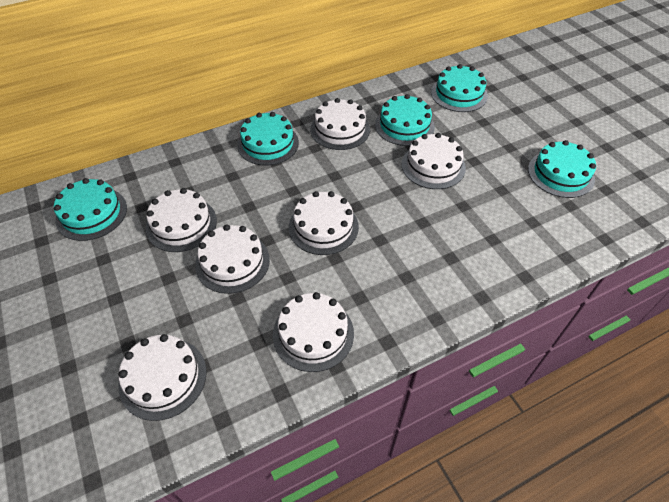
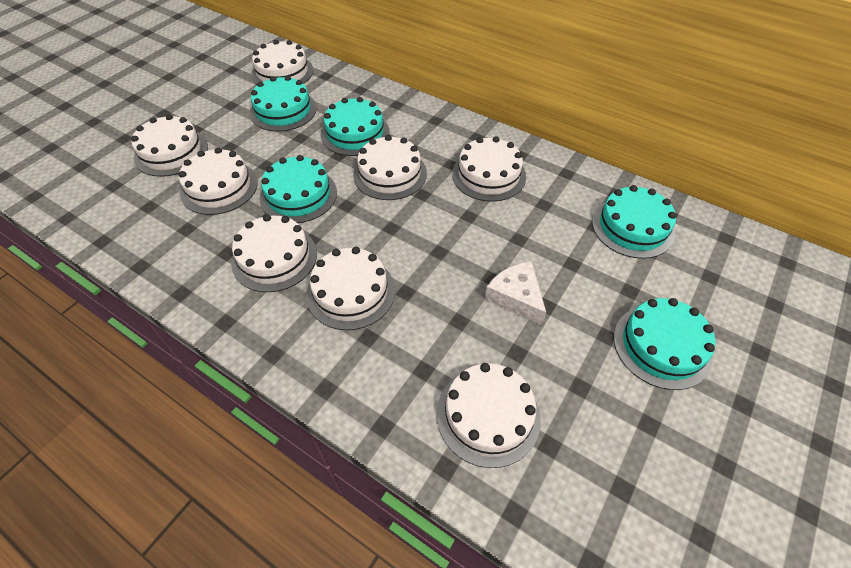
white cake: [119,334,207,421] [146,188,217,252] [195,224,270,294] [273,292,354,372] [289,191,359,255] [310,98,370,150] [401,133,466,189] = 7 -> [131,114,208,177] [179,147,258,215] [231,215,317,292] [251,40,314,85] [306,247,395,330] [353,135,427,200] [437,363,541,468] [452,136,526,202] = 8
white cheese: none = 0 -> [485,261,546,325] = 1

